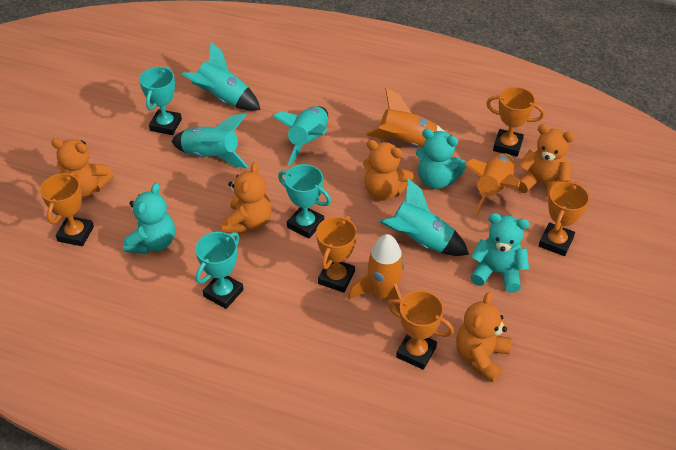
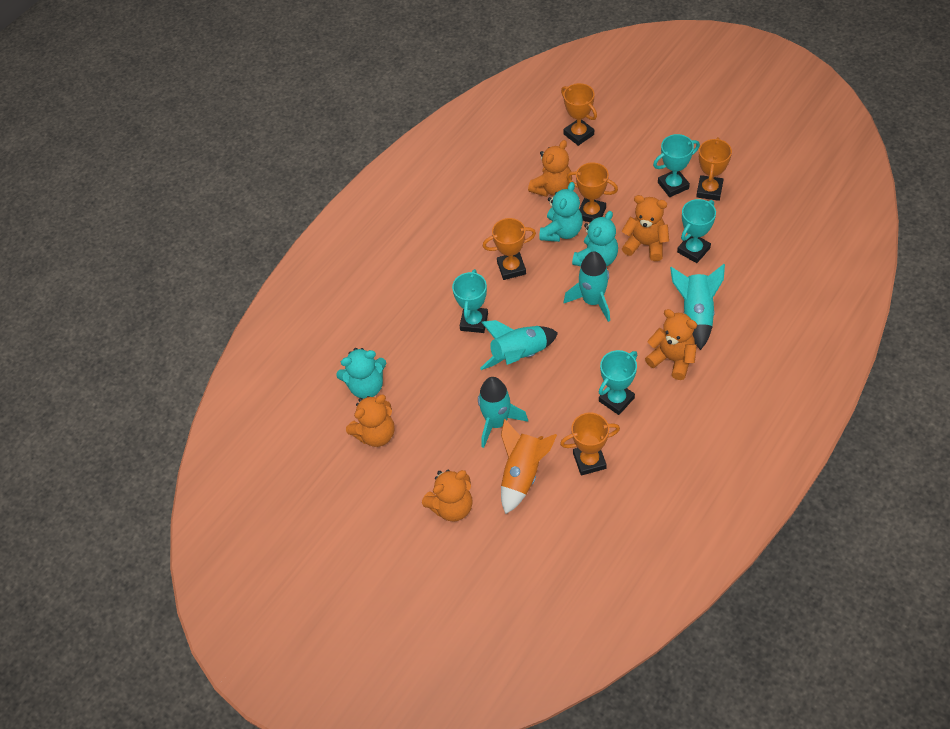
orange rocket: [349,234,405,313] [366,88,445,147] [465,153,520,216] = 3 -> [501,419,557,514] = 1
turquoise trophy: [139,66,182,135] [195,232,244,309] [278,164,331,239] = 3 -> [452,269,488,333] [599,350,637,415] [653,134,700,197] [677,199,716,263] = 4

